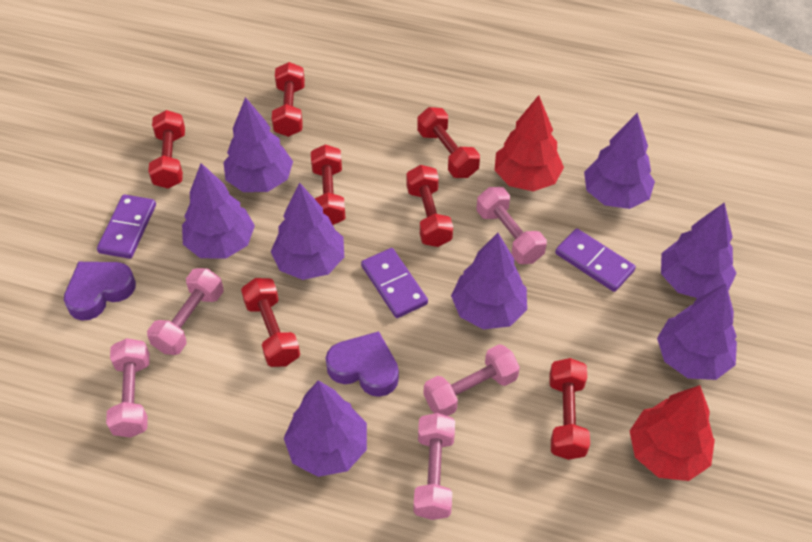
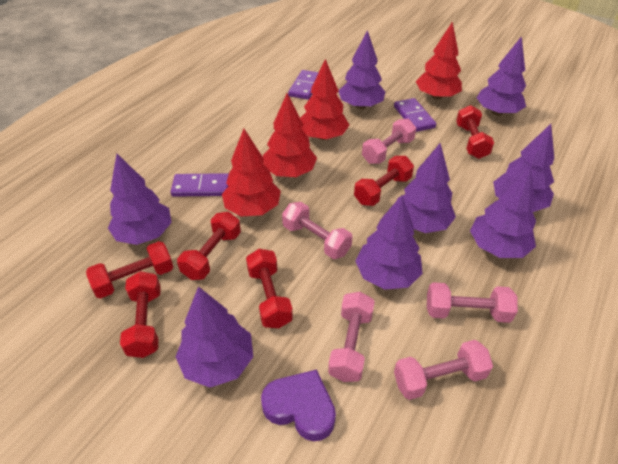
purple heart: [64,262,136,321] [326,331,399,397] = 2 -> [261,370,336,441] = 1
red dumbbell: [148,110,185,188] [241,278,300,367] [272,62,305,137] [311,144,345,225] [406,165,453,247] [417,107,480,178] [549,358,590,460] = 7 -> [86,241,173,299] [120,271,161,358] [177,212,241,280] [246,249,293,328] [354,156,414,206] [456,105,494,159] = 6
red tree: [494,95,564,191] [630,385,715,481] = 2 -> [222,129,281,216] [263,93,317,177] [300,59,349,140] [416,22,462,100] = 4

